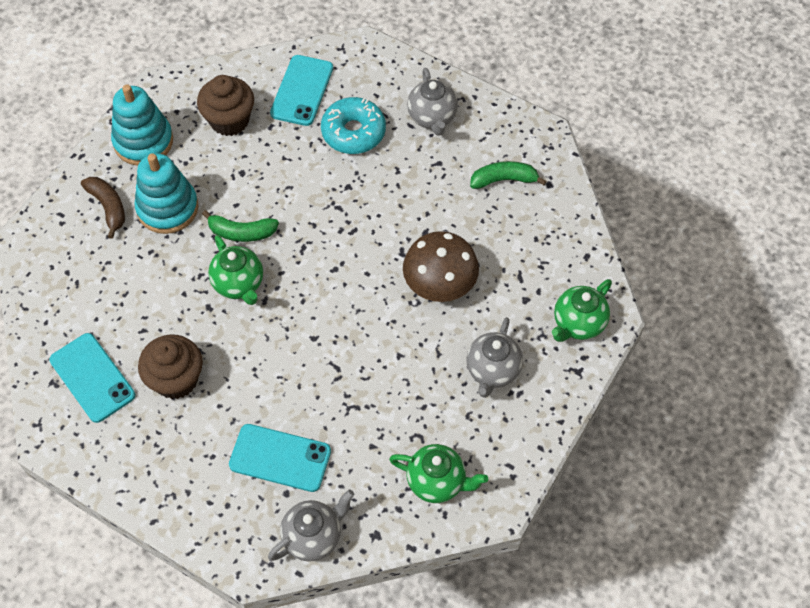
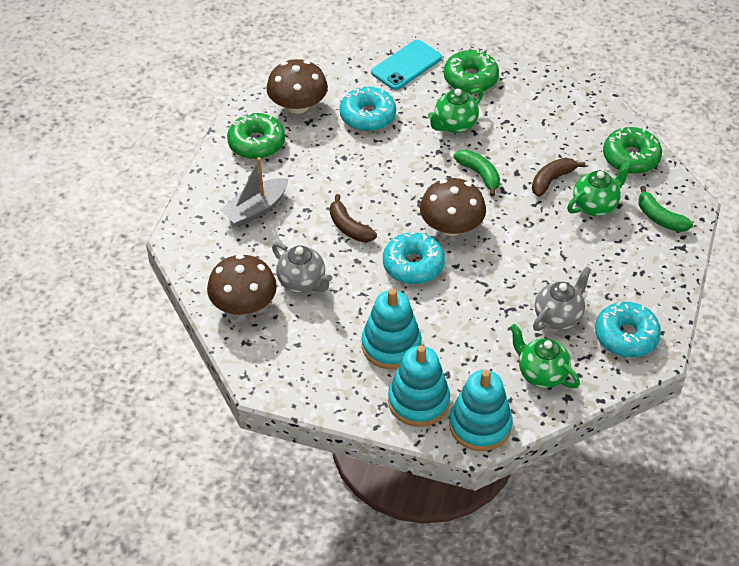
brown banana: [81,177,125,239] = 1 -> [330,194,377,242] [532,158,586,197] = 2
brown cupcake: [138,334,203,399] [197,75,254,136] = 2 -> none = 0
brown mushroom: [403,231,479,302] = 1 -> [207,254,277,315] [266,59,328,114] [420,178,486,236] = 3
green donut: none = 0 -> [227,112,285,159] [444,49,499,93] [603,127,662,174] = 3
grey boat: none = 0 -> [220,157,288,227] = 1
grey teapot: [268,489,354,562] [407,68,458,136] [466,317,523,398] = 3 -> [272,242,332,293] [533,266,591,331] = 2
turquoise donut: [321,97,386,154] = 1 -> [339,86,396,132] [383,232,445,284] [595,301,661,357] = 3
turquoise phone: [49,333,135,423] [229,424,331,492] [270,55,333,126] = 3 -> [371,40,442,90] = 1
turquoise stacking toy: [111,85,173,166] [134,153,199,234] = 2 -> [362,289,422,369] [388,345,450,427] [449,370,512,451] = 3

